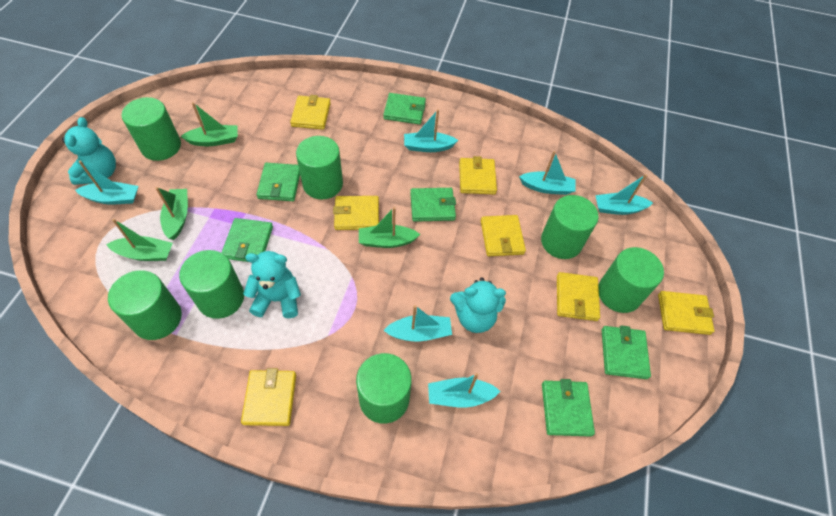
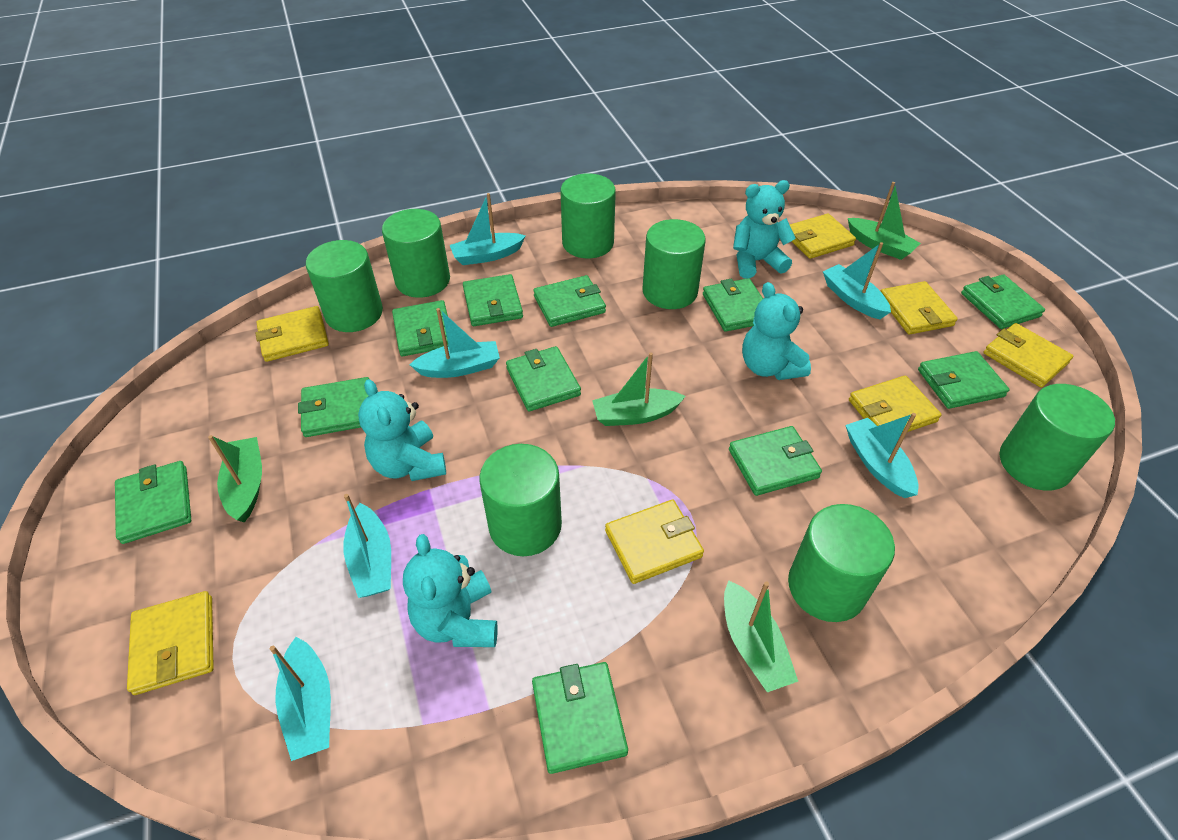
green wallet: [221,218,273,262] [256,163,300,201] [383,93,426,124] [410,188,456,222] [542,379,595,437] [602,325,651,379] = 6 -> [115,461,191,544] [298,377,369,437] [392,300,448,356] [463,274,523,326] [506,346,581,411] [532,662,628,774] [533,275,606,327] [703,278,763,332] [729,426,822,496] [918,351,1009,409] [961,274,1045,329] = 11
turquoise teddy bear: [62,117,116,185] [243,251,301,318] [450,277,506,333] = 3 -> [358,379,446,481] [403,534,498,647] [733,180,796,278] [742,282,811,380] = 4

